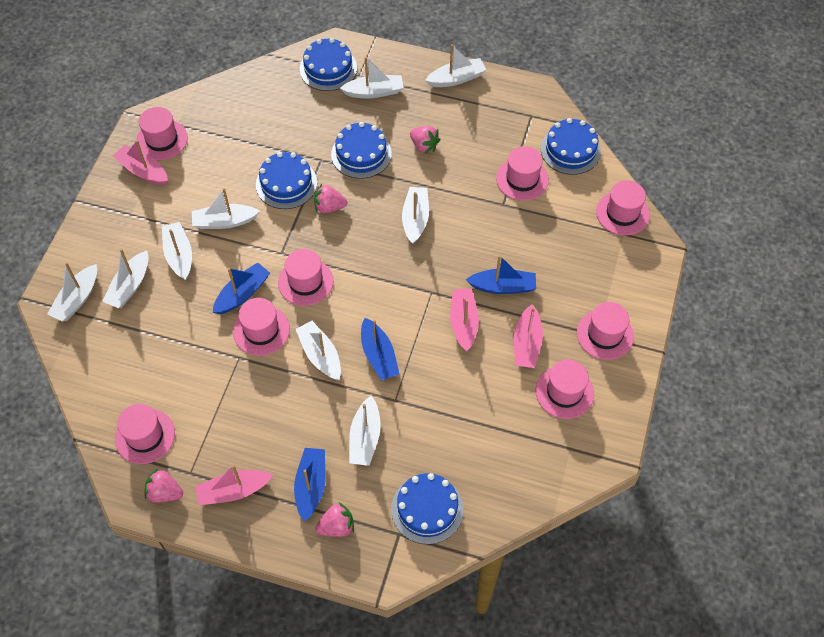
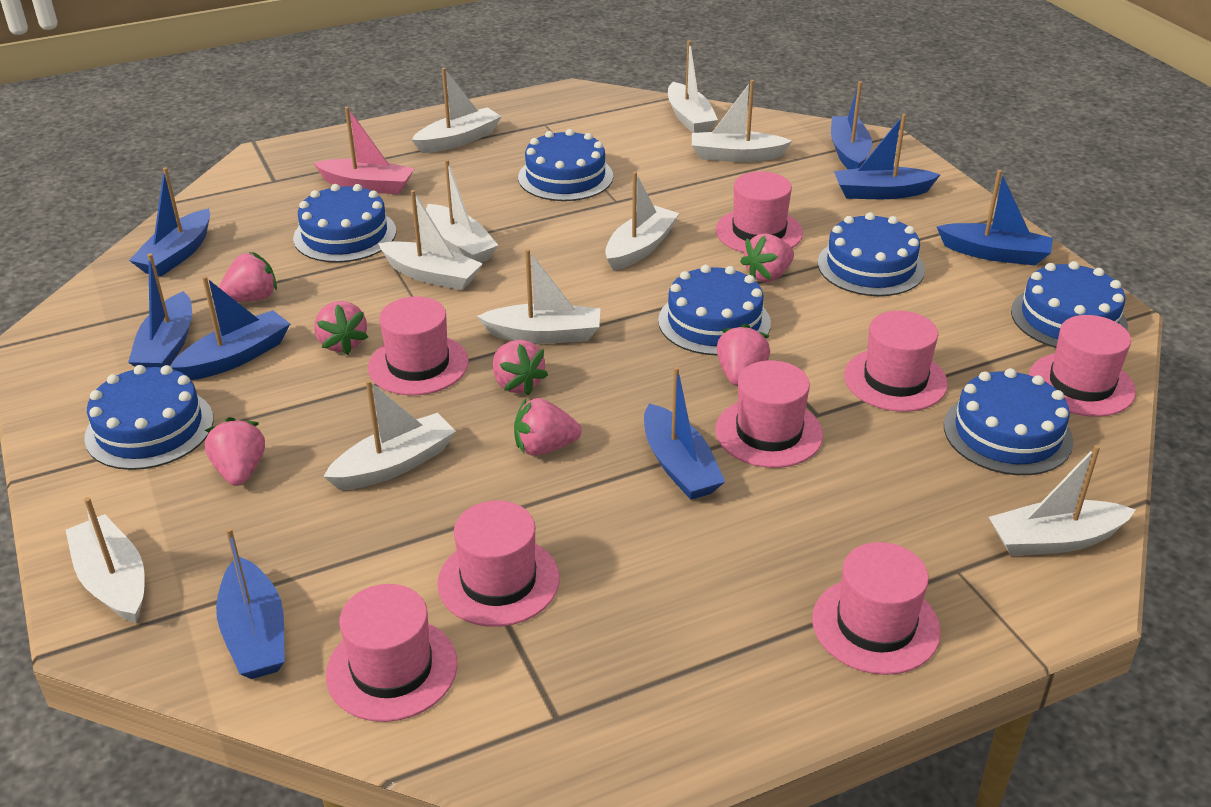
blue boat: [213,262,270,314] [294,448,326,522] [361,318,400,381] [466,255,536,294] = 4 -> [128,253,192,368] [129,167,210,277] [170,276,290,380] [216,528,285,679] [644,367,725,500] [831,81,872,170] [834,114,940,199] [937,170,1053,265] = 8
blue cake: [256,152,317,209] [300,38,357,91] [331,122,392,179] [391,473,464,544] [541,118,601,175] = 5 -> [84,365,214,470] [293,184,396,263] [518,129,613,201] [658,265,771,355] [818,212,925,296] [944,368,1073,475] [1011,261,1128,348] = 7
pink boat: [113,140,168,185] [195,465,273,505] [450,289,479,351] [514,304,543,368] = 4 -> [314,107,415,194] = 1
pink strawberry: [145,468,183,503] [314,184,347,213] [315,502,354,537] [410,126,441,154] = 4 -> [205,417,265,486] [219,252,277,302] [314,301,368,355] [493,340,548,396] [514,398,582,456] [717,324,770,386] [740,233,794,282] = 7
white boat: [47,262,97,322] [102,249,149,308] [162,222,192,280] [192,188,260,229] [296,321,341,380] [340,57,404,99] [349,396,381,466] [402,187,429,244] [425,44,486,87] = 9 -> [66,497,145,623] [323,380,456,490] [378,190,483,290] [411,68,502,153] [426,159,498,263] [477,249,600,344] [605,172,679,271] [668,40,718,133] [692,80,792,162] [989,445,1136,556] = 10

